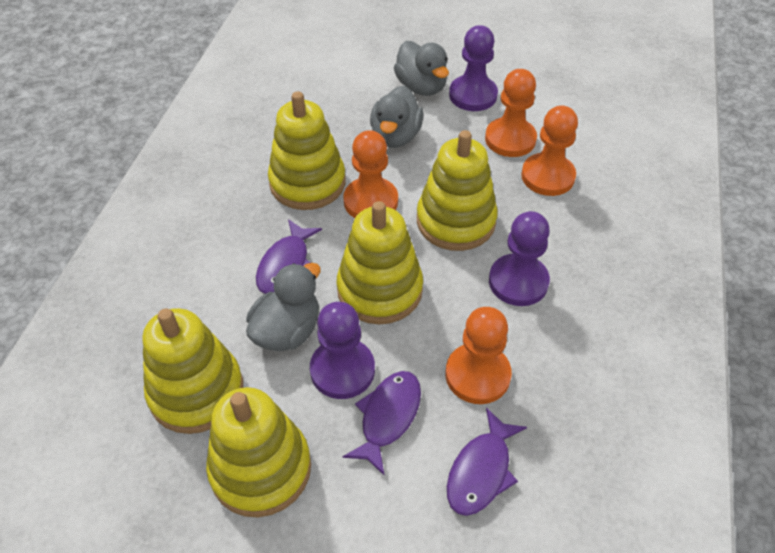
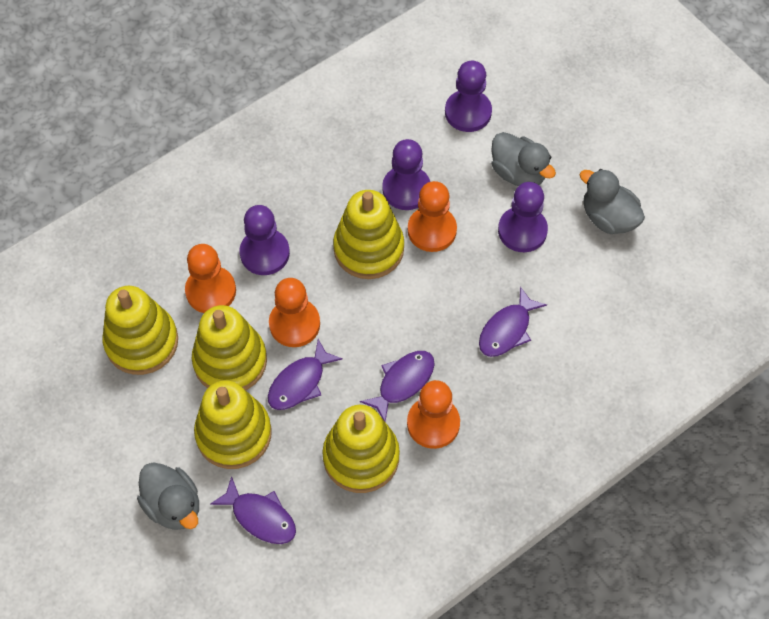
purple fish: [256,219,322,294] [343,371,421,475] [447,408,527,516] = 3 -> [210,476,296,544] [268,339,343,410] [360,351,435,421] [479,286,547,357] = 4
purple pawn: [310,302,375,399] [449,25,498,111] [489,211,550,306] = 3 -> [239,205,290,275] [382,139,430,210] [445,61,492,132] [498,182,548,252] = 4

